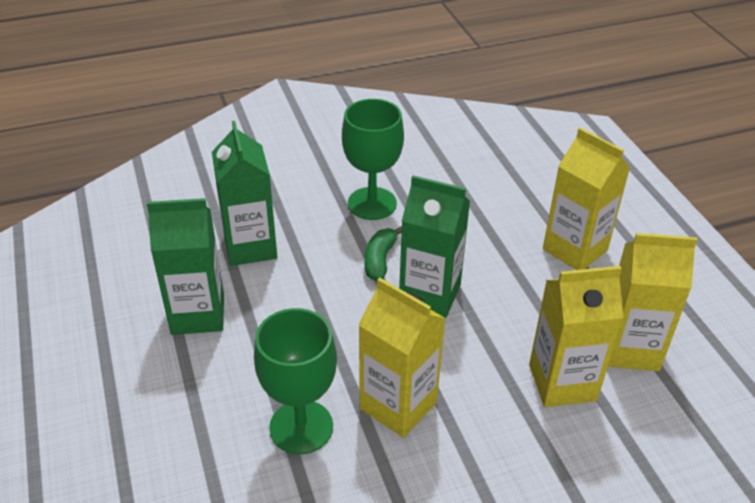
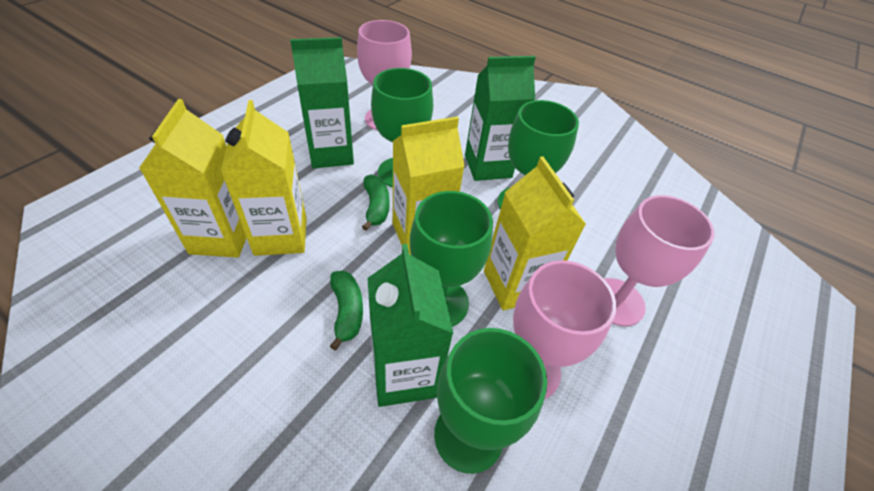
green banana: [364,226,402,281] = 1 -> [330,271,363,351] [362,174,389,231] = 2
green goblet: [254,308,337,454] [342,99,404,220] = 2 -> [371,68,433,188] [410,191,493,327] [434,328,547,474] [498,100,579,210] = 4
pink goblet: none = 0 -> [357,20,412,131] [513,260,616,399] [604,195,715,326] = 3

